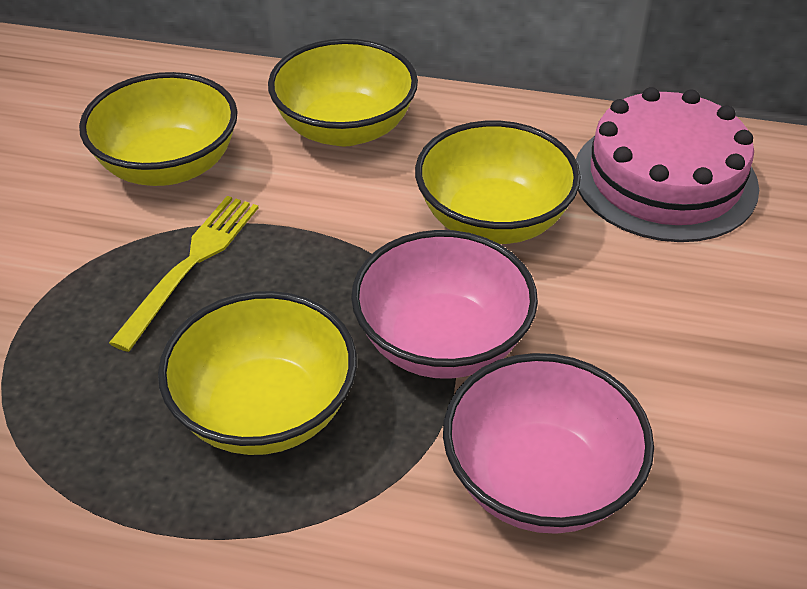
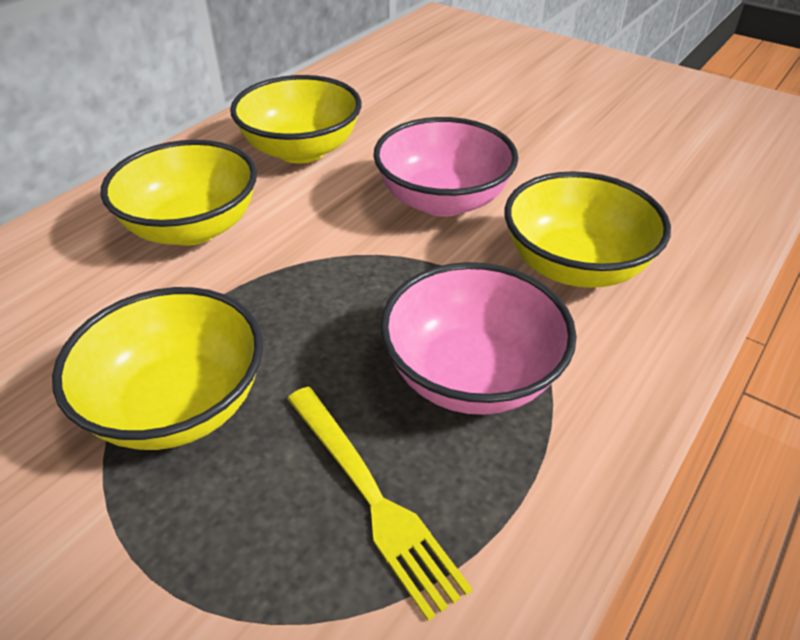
pink cake: [576,87,759,242] = 1 -> none = 0

